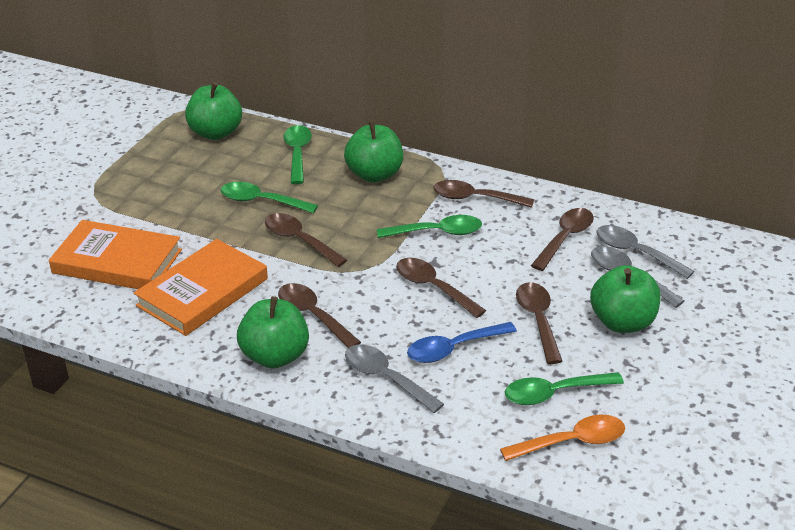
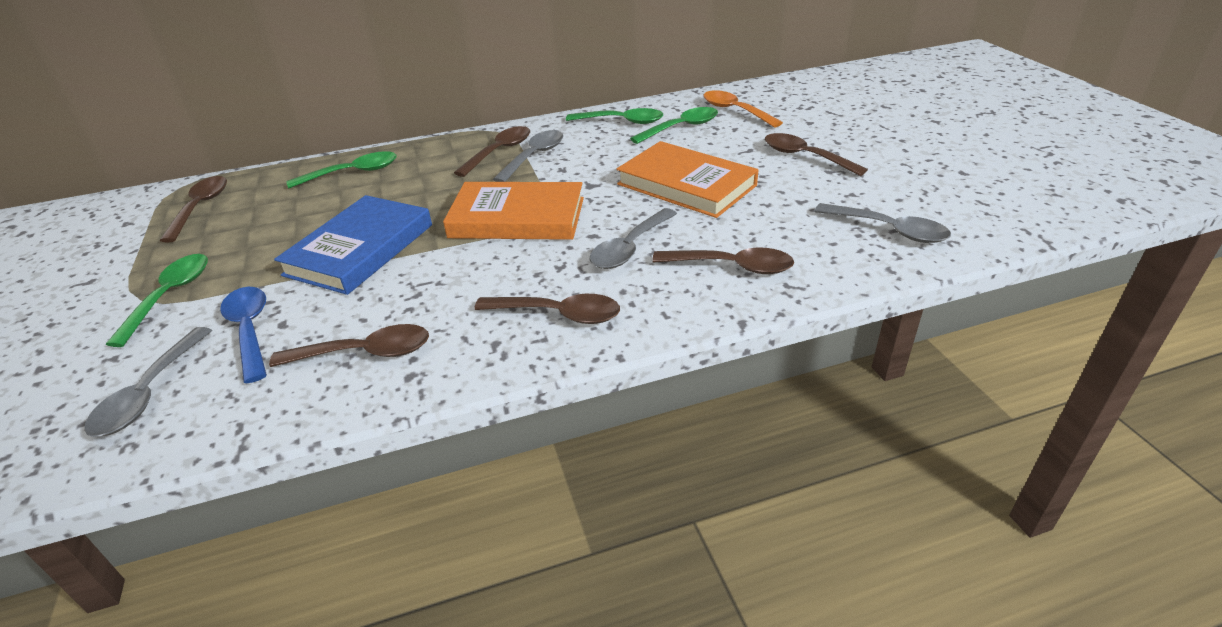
blue book: none = 0 -> [274,195,432,295] = 1
green apple: [185,82,242,140] [237,296,309,368] [344,120,403,183] [590,265,661,333] = 4 -> none = 0
grey spoon: [345,344,444,413] [591,246,684,308] [596,225,694,279] = 3 -> [84,327,212,437] [493,130,563,182] [590,208,677,269] [814,203,951,243] = 4

